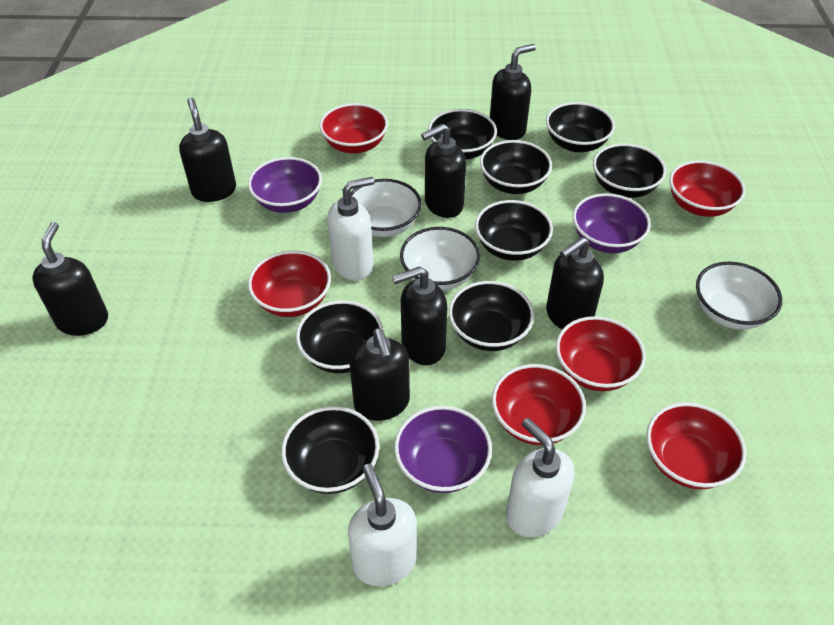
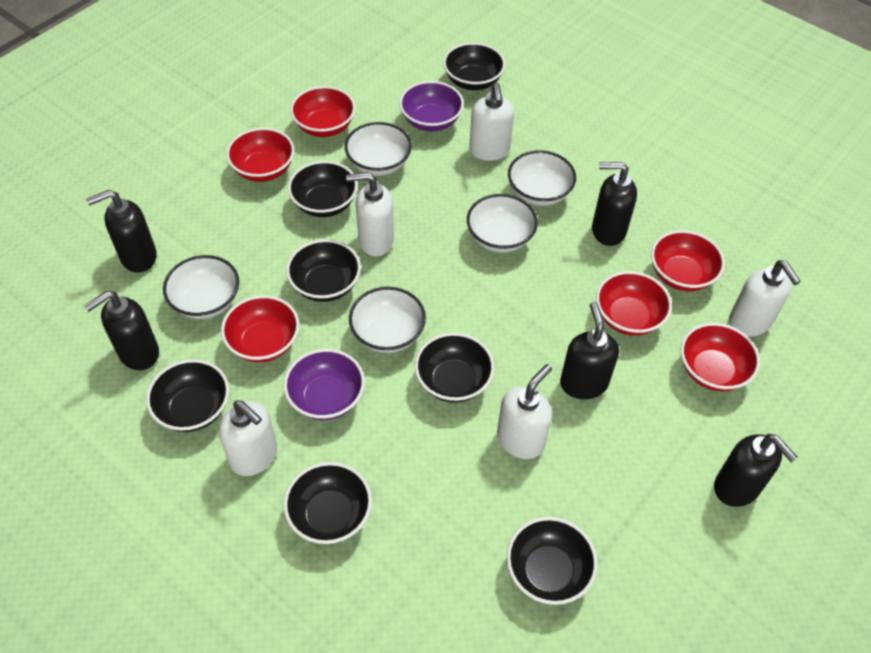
black bowl: [281,406,379,494] [296,300,383,373] [428,109,497,159] [449,281,534,351] [475,200,553,261] [480,140,552,194] [546,102,615,152] [593,143,666,198] = 8 -> [146,359,229,432] [284,462,372,544] [286,239,361,302] [288,161,358,217] [415,333,494,403] [443,42,505,90] [507,517,597,605] = 7
black soap dispenser: [32,222,108,336] [179,98,236,202] [350,328,410,421] [392,267,447,365] [421,123,466,218] [490,44,536,140] [546,237,604,329] = 7 -> [84,291,159,370] [86,190,157,273] [560,302,619,399] [592,162,637,246] [714,434,798,507] = 5
purple bowl: [248,157,322,213] [394,406,492,493] [573,193,651,253] = 3 -> [283,349,365,420] [399,81,464,131] = 2
white bowl: [351,179,422,237] [400,227,480,290] [696,262,782,330] = 3 -> [163,255,239,319] [344,122,412,176] [349,287,426,353] [467,194,538,253] [508,150,576,206] = 5
white soap dispenser: [327,177,374,280] [348,464,417,586] [506,418,575,537] = 3 -> [219,400,277,476] [346,172,394,256] [469,83,514,161] [497,364,552,459] [729,260,801,337] = 5

